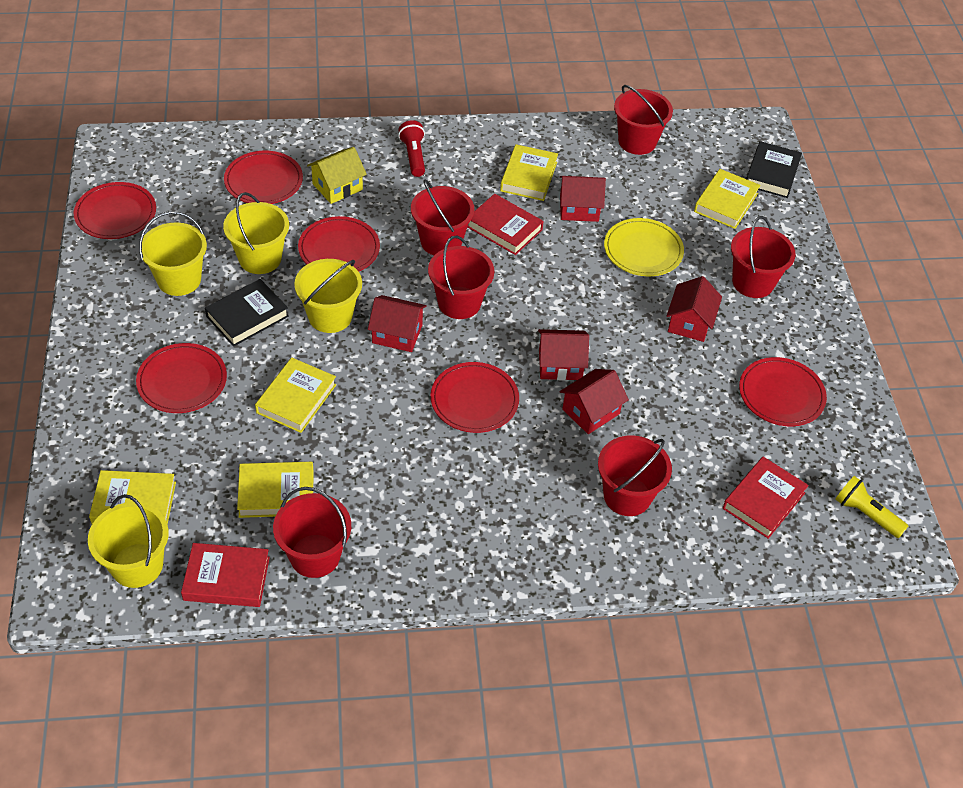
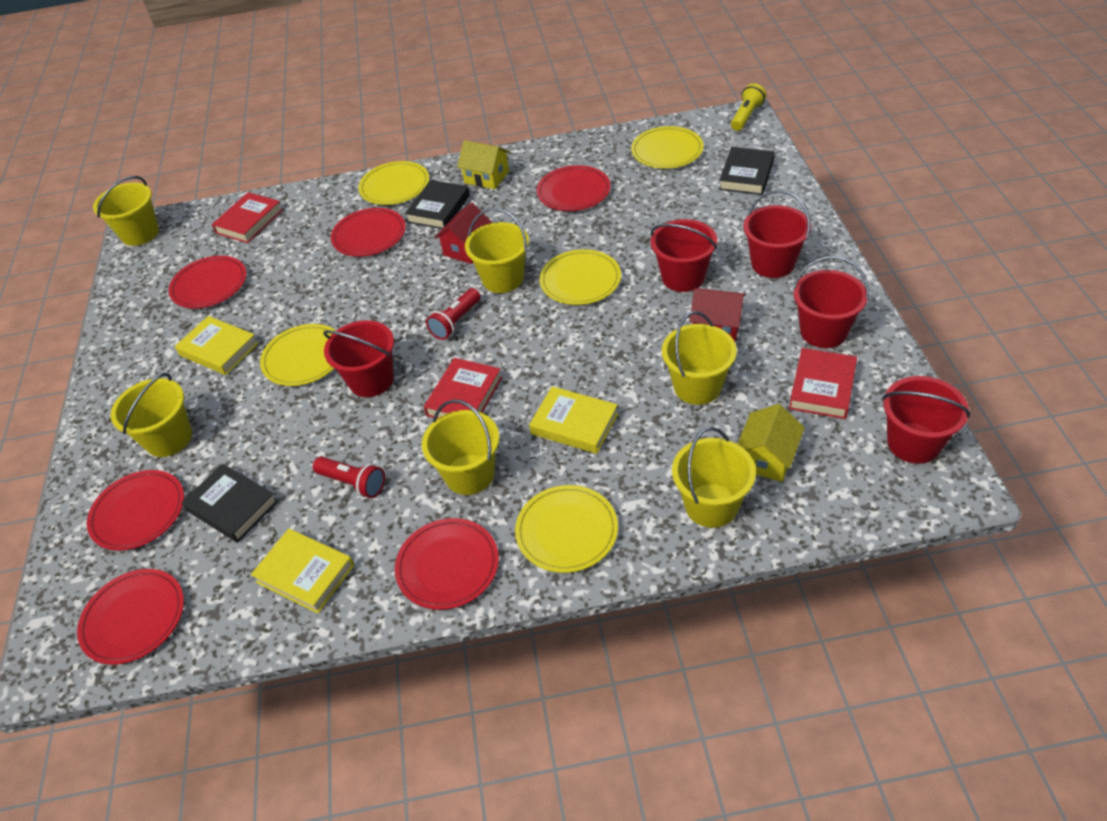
black book: [205,279,289,347] [746,141,802,198] = 2 -> [181,464,278,543] [405,180,470,229] [719,147,774,195] = 3
red bucket: [273,487,351,578] [411,179,474,255] [428,235,494,319] [598,435,672,516] [614,85,673,155] [731,216,796,298] = 6 -> [323,320,394,397] [651,219,717,292] [743,190,811,278] [793,256,869,348] [882,376,970,464] = 5
red flashlight: [398,120,425,177] = 1 -> [313,457,385,498] [426,288,481,340] = 2
red house: [368,295,427,352] [538,329,589,381] [560,176,606,222] [560,369,629,434] [667,276,722,342] = 5 -> [434,202,493,264] [690,288,746,342] = 2
yellow book: [89,470,176,525] [237,462,313,518] [255,358,336,433] [500,144,558,201] [694,169,761,229] = 5 -> [175,316,259,375] [251,529,354,613] [529,386,618,454] = 3
yellow bucket: [88,494,169,588] [139,211,207,296] [223,192,289,274] [294,259,362,333] = 4 -> [93,176,159,246] [111,373,192,457] [422,399,499,495] [465,208,529,293] [662,311,737,405] [672,427,756,528] = 6
yellow house: [307,147,367,204] = 1 -> [457,140,510,189] [738,404,805,482] = 2
yellow plate: [604,218,684,276] = 1 -> [260,324,336,386] [358,161,429,205] [515,485,618,573] [539,249,621,305] [631,126,704,169] = 5

